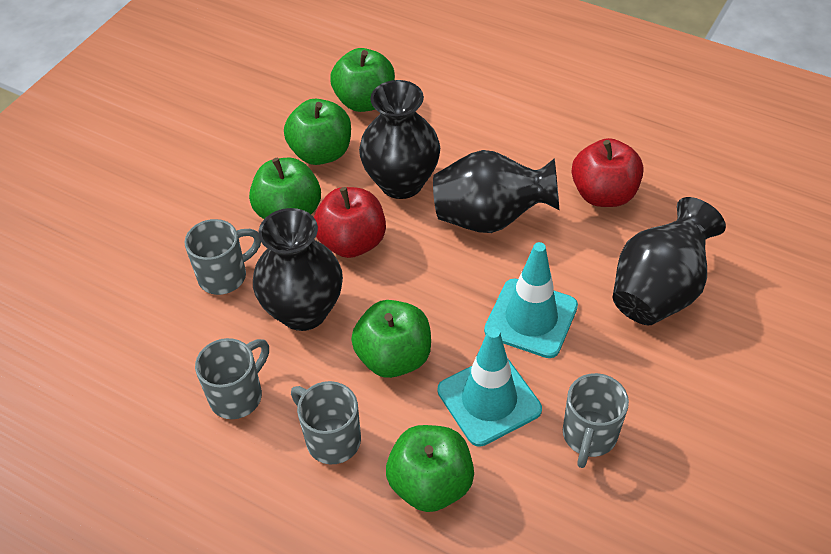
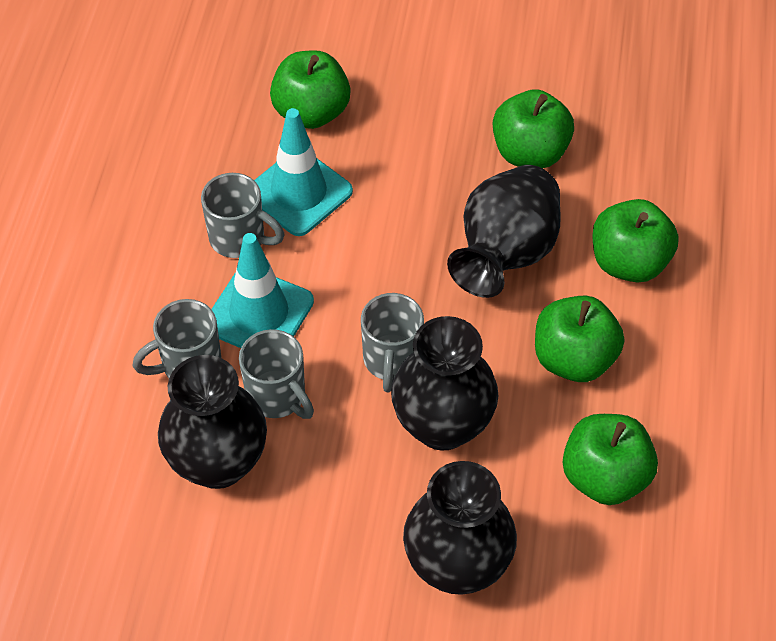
red apple: [314,187,386,258] [572,138,643,207] = 2 -> none = 0

